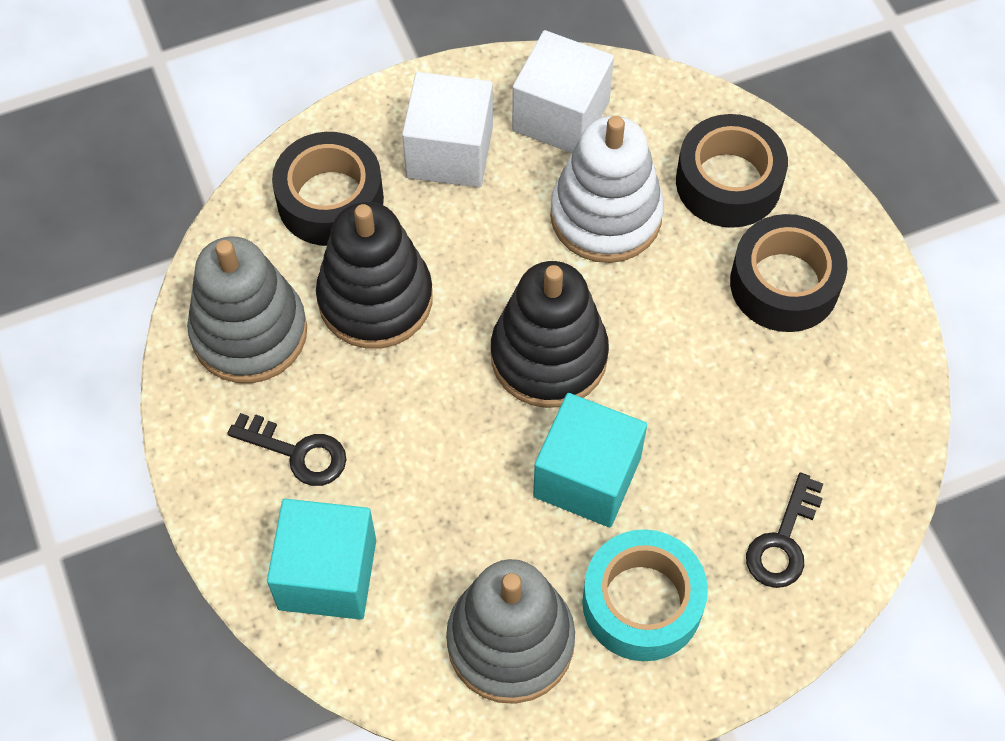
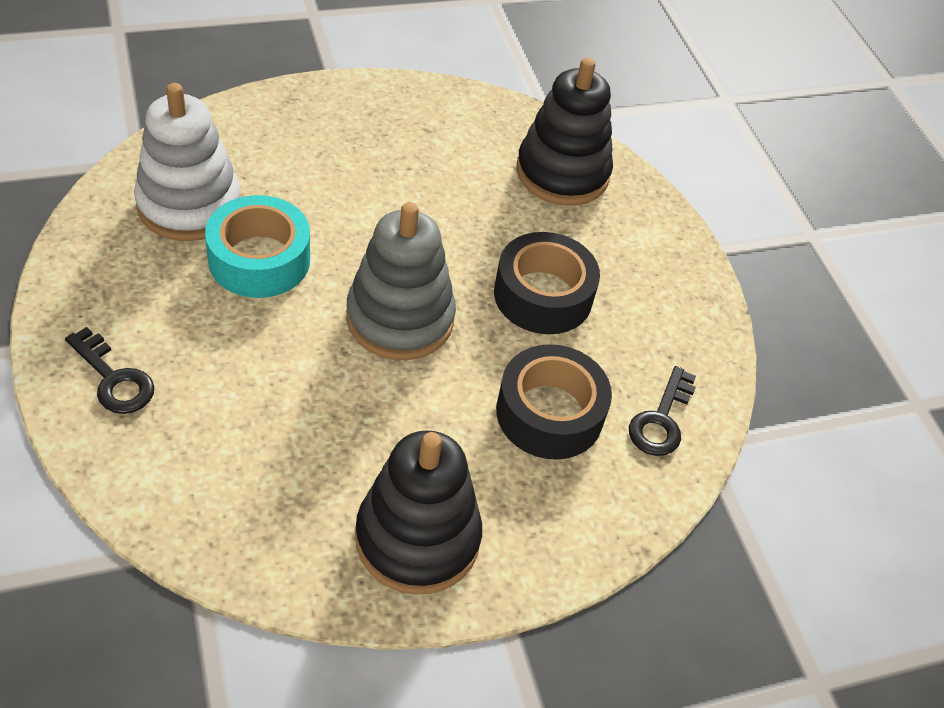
black tape: [272,132,384,246] [676,114,788,228] [730,214,847,332] = 3 -> [494,232,600,334] [496,344,612,459] = 2
grey stacking toy: [187,236,307,383] [446,559,575,704] = 2 -> [346,202,456,360] = 1
turquoise cube: [267,499,376,620] [533,393,647,527] = 2 -> none = 0
white cube: [402,72,493,187] [512,30,614,153] = 2 -> none = 0

